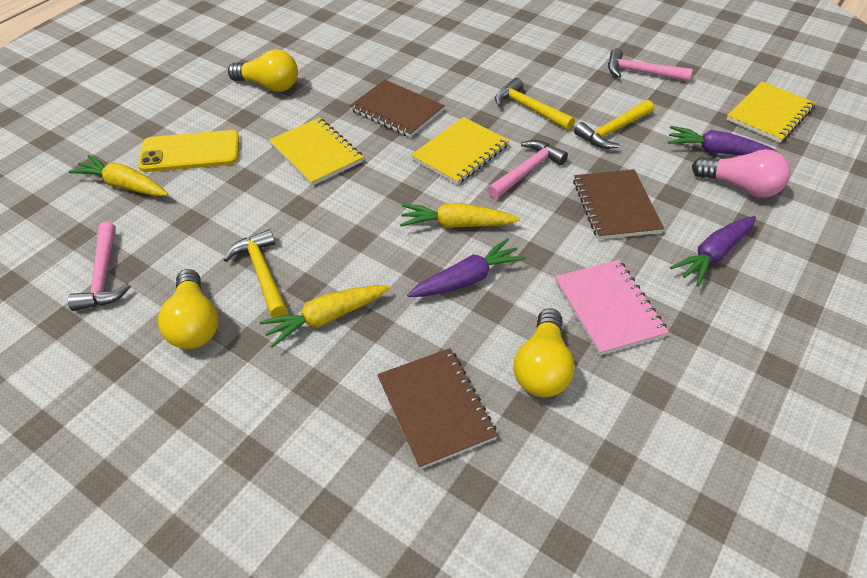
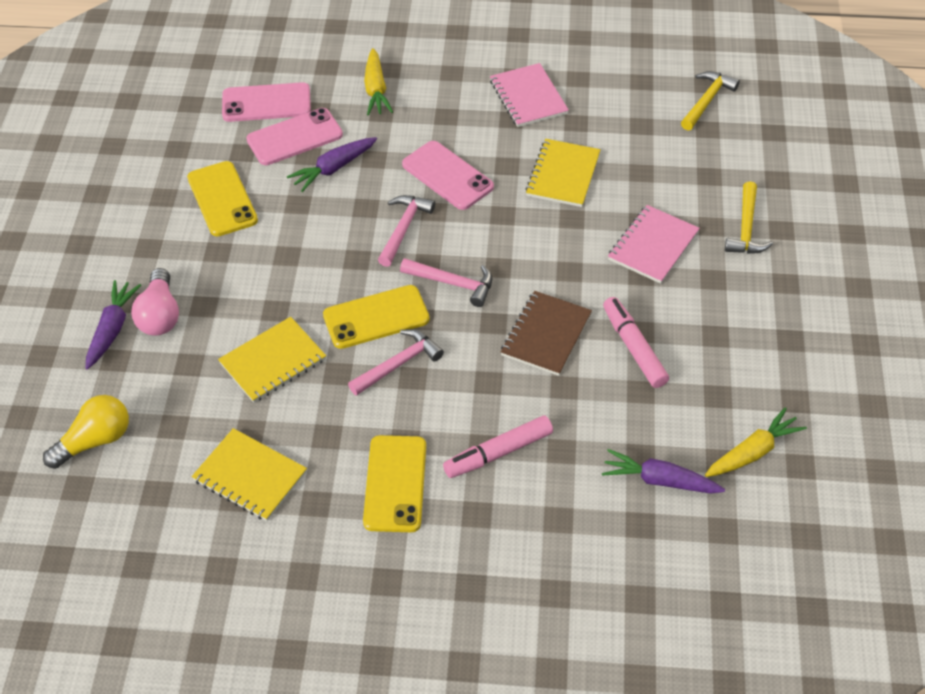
brown notebook: [349,80,445,138] [377,348,498,469] [573,169,664,240] = 3 -> [501,291,592,376] = 1
pink marker: none = 0 -> [443,415,553,478] [603,297,669,388] = 2
pink notebook: [555,260,669,356] = 1 -> [490,63,569,127] [608,205,700,284] = 2
pink phone: none = 0 -> [222,82,311,122] [246,108,343,165] [402,141,494,210] = 3
yellow carrot: [69,155,168,196] [259,285,390,348] [400,203,520,228] = 3 -> [364,48,393,115] [705,407,807,477] = 2
yellow hammer: [223,229,288,318] [495,78,575,130] [574,100,654,149] = 3 -> [681,71,740,130] [725,181,773,254] = 2
yellow light bulb: [158,269,218,349] [228,49,298,92] [514,308,575,397] = 3 -> [43,395,129,469] = 1
yellow phone: [138,130,239,172] = 1 -> [187,161,258,237] [323,285,430,349] [363,435,426,532] = 3

